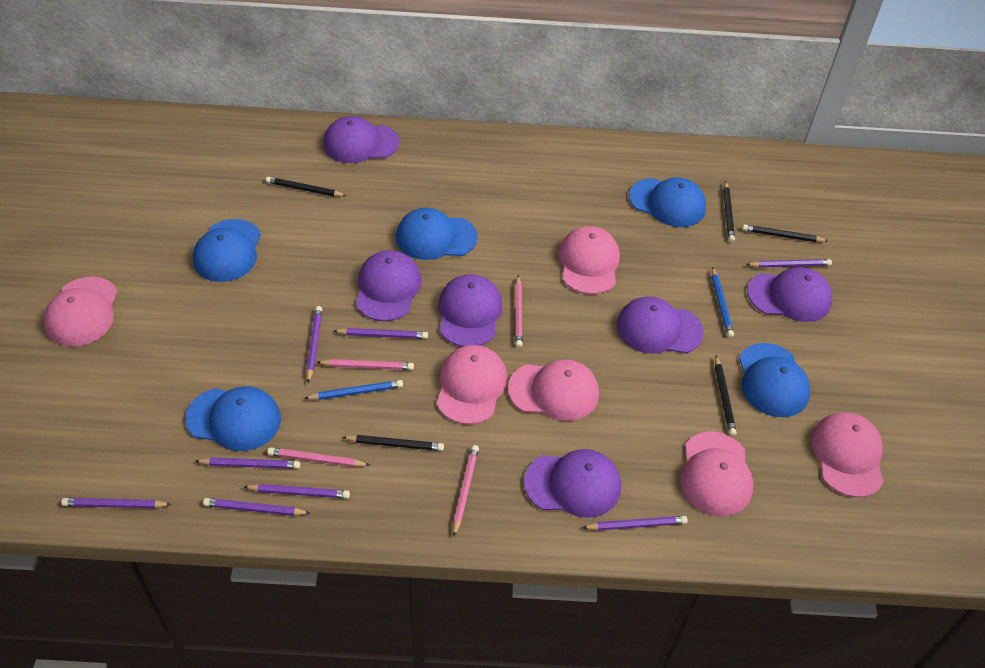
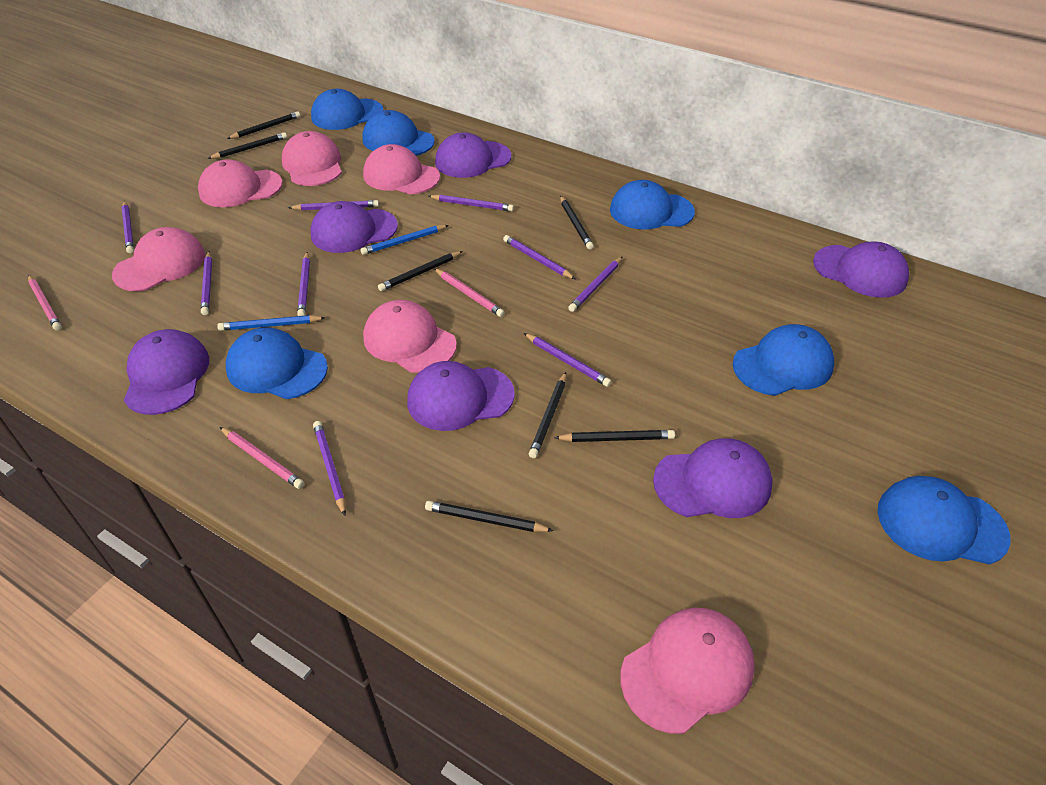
black pencil: [266,177,346,197] [342,435,444,451] [715,355,737,436] [723,181,735,242] [742,224,828,242] = 5 -> [207,132,287,159] [227,111,300,139] [378,251,463,291] [425,501,554,532] [529,372,566,458] [554,430,675,442] [560,196,594,250] = 7
blue cap: [185,386,281,451] [193,219,261,282] [396,207,478,260] [629,177,706,227] [739,343,810,417] = 5 -> [226,328,328,399] [311,89,384,130] [363,110,435,156] [610,180,695,230] [733,324,834,396] [877,476,1011,564] = 6
pink pencil: [267,447,370,467] [316,359,414,370] [453,445,479,536] [515,275,523,348] = 4 -> [28,275,62,331] [220,427,304,489] [434,268,505,317] = 3
purple pencil: [61,498,172,508] [195,457,300,469] [203,498,310,516] [244,484,350,499] [306,306,322,383] [334,328,428,339] [582,516,688,530] [746,259,832,268] = 8 -> [122,201,134,254] [201,251,212,315] [288,200,379,211] [297,252,310,316] [313,421,346,516] [428,195,514,212] [503,235,575,279] [524,333,612,387] [568,256,623,312] = 9

